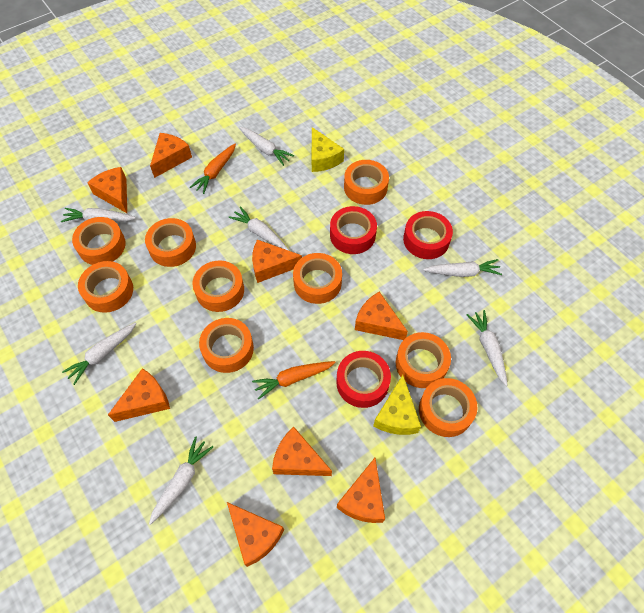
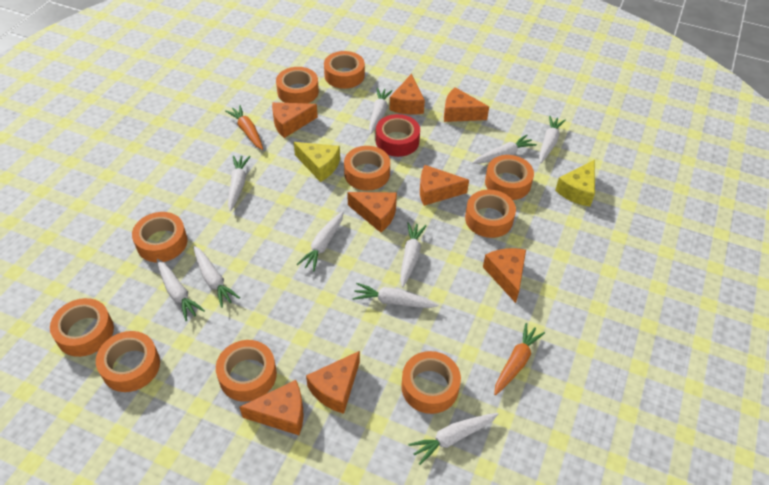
orange tape: [72,217,126,265] [78,261,133,313] [145,218,196,267] [192,260,244,312] [199,318,254,373] [293,253,342,304] [344,160,389,205] [396,332,451,388] [419,378,477,437] = 9 -> [50,298,114,357] [96,331,160,392] [132,212,187,262] [216,340,277,402] [276,67,319,104] [324,51,365,89] [344,146,390,191] [401,351,461,414] [465,189,516,238] [485,155,534,200] = 10
red tape: [330,206,377,254] [336,351,391,408] [403,211,453,259] = 3 -> [376,114,420,157] = 1
white carrot: [61,208,136,222] [62,323,136,385] [149,436,213,525] [229,206,290,251] [239,127,294,166] [423,259,502,277] [467,310,508,386] = 7 -> [157,259,205,321] [193,246,240,308] [228,155,251,211] [297,211,344,271] [353,283,439,308] [369,88,393,134] [400,222,426,287] [408,413,498,465] [472,134,537,164] [539,116,566,163] = 10

